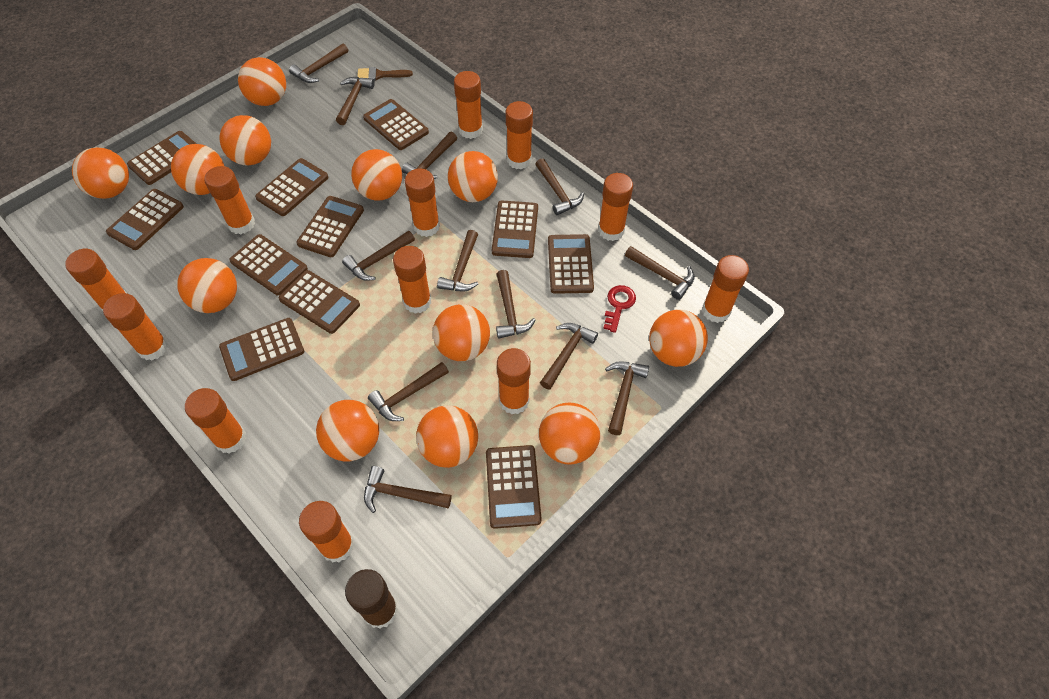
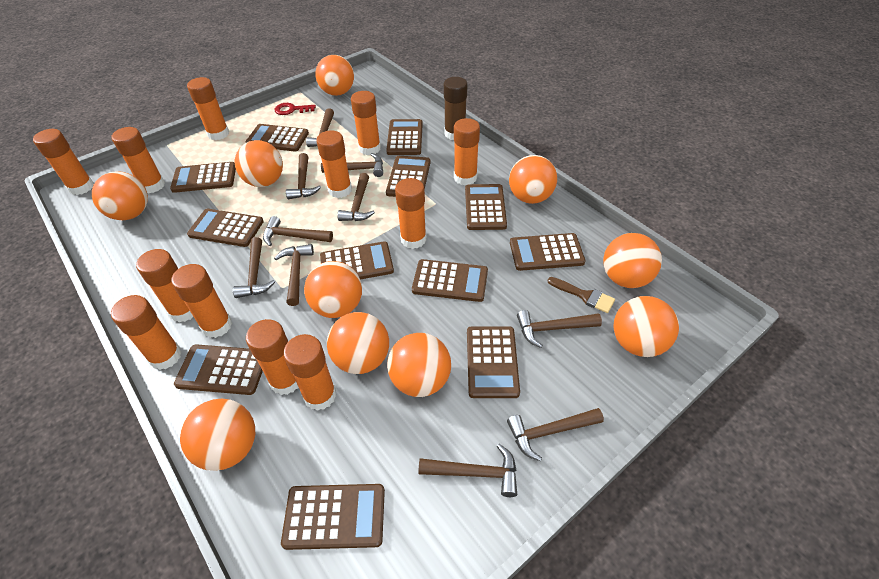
brown calculator: [106,189,184,250] [127,131,196,185] [219,318,305,381] [229,234,308,295] [255,158,329,216] [279,270,360,334] [296,196,364,257] [363,99,429,150] [486,445,542,529] [492,201,538,258] [548,234,594,294] = 11 -> [170,162,236,193] [174,344,263,395] [187,209,264,247] [245,124,309,152] [281,484,385,550] [320,241,394,279] [386,119,423,155] [386,156,430,197] [412,259,488,302] [465,184,507,230] [467,326,520,398] [510,233,585,271] = 12
brown hammer: [289,43,348,83] [336,77,375,125] [342,231,415,281] [364,466,452,513] [368,362,449,421] [402,132,457,179] [437,230,478,291] [496,270,536,339] [535,159,584,215] [540,323,598,390] [605,361,649,435] [625,246,695,300] = 12 -> [233,237,275,298] [263,216,333,246] [274,244,314,306] [286,153,321,199] [306,108,334,147] [321,153,383,177] [337,173,375,221] [418,444,517,497] [507,408,604,461] [517,310,602,348] = 10
orange ball: [72,147,129,199] [171,144,224,195] [177,258,237,313] [219,115,271,166] [238,57,286,106] [316,400,379,461] [351,149,402,201] [416,405,478,468] [433,304,490,361] [448,151,498,202] [539,403,600,465] [649,310,708,367] = 12 -> [92,171,148,220] [180,399,255,471] [235,140,283,187] [304,261,362,318] [315,55,354,96] [327,312,389,374] [387,333,451,397] [509,155,557,204] [603,233,662,288] [613,296,679,357] = 10

